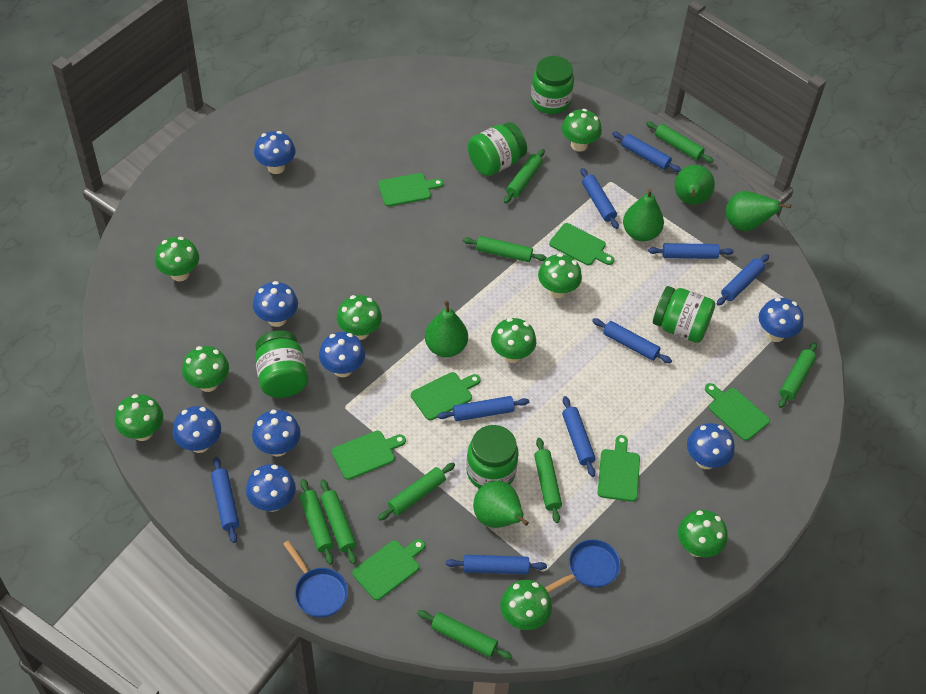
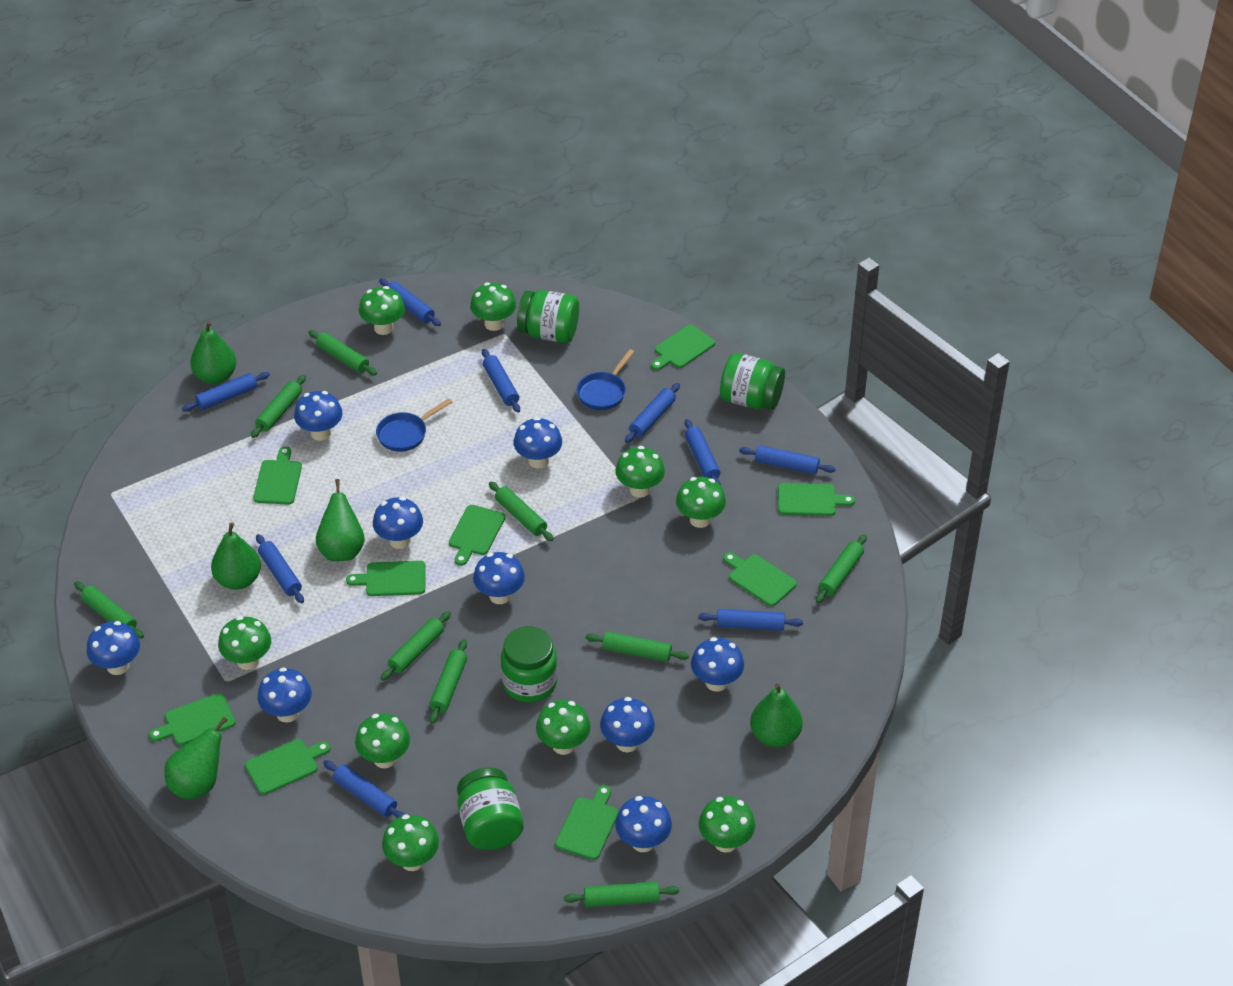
blue mushroom: [172,406,221,453] [246,464,296,512] [252,410,301,456] [253,281,298,327] [254,131,296,174] [319,332,365,377] [687,423,735,469] [759,298,804,342] = 8 -> [87,621,140,675] [258,667,312,723] [294,391,343,441] [373,497,423,549] [473,552,525,604] [514,417,562,469] [600,697,655,752] [615,796,672,852] [691,637,744,692] = 9
green cutting board: [332,431,406,480] [352,539,425,600] [378,173,444,207] [411,372,481,420] [549,223,614,265] [598,435,640,502] [705,383,770,441] = 7 -> [149,693,235,745] [245,739,331,795] [253,447,302,505] [346,561,426,596] [449,505,505,566] [555,785,618,860] [651,324,715,370] [723,552,797,606] [778,483,855,516] = 9
green jar: [255,330,308,398] [466,425,519,489] [468,122,527,176] [531,56,574,114] [653,286,715,343] = 5 -> [457,768,524,850] [501,626,557,703] [517,290,579,343] [720,353,785,410] = 4

